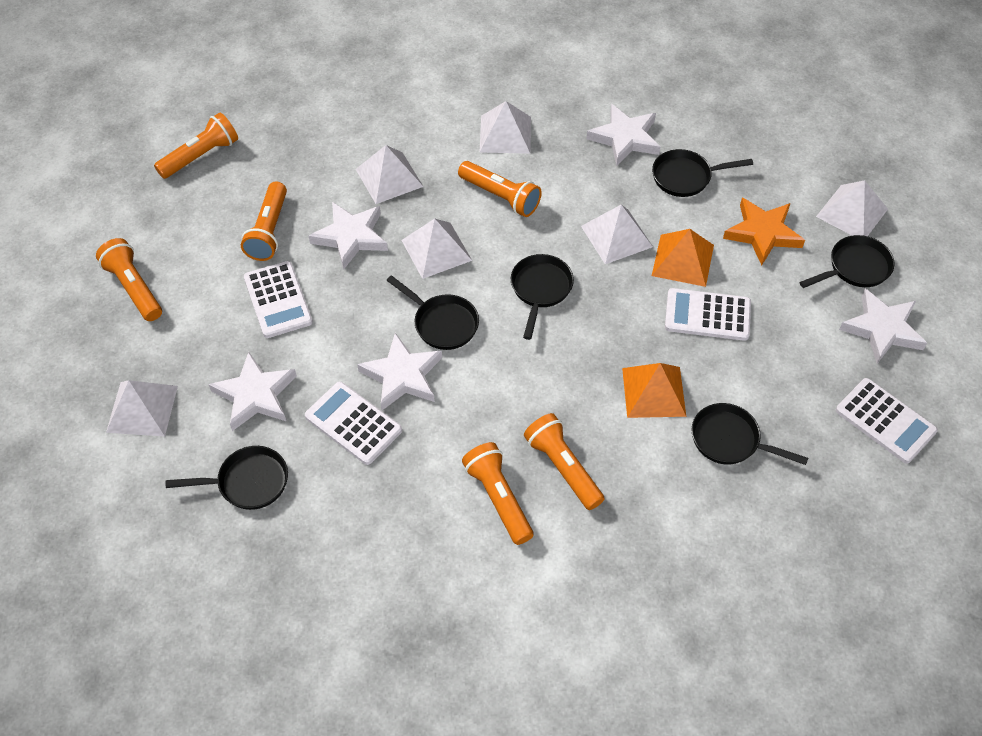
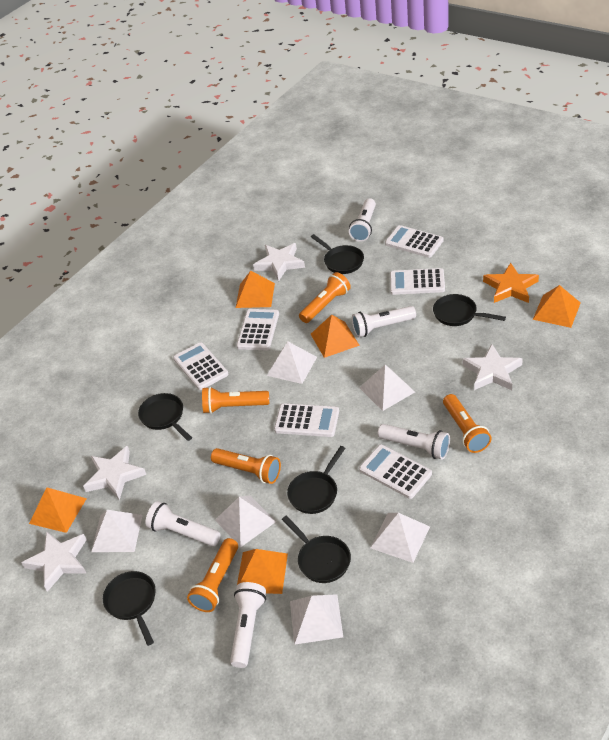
orange flashlight: [96,238,162,321] [154,112,238,179] [241,182,287,261] [458,161,542,217] [462,442,534,545] [524,413,604,510] = 6 -> [187,538,238,612] [202,387,269,414] [211,448,281,484] [299,272,351,323] [443,394,492,453] = 5
orange pyramid: [622,363,686,418] [652,229,714,287] = 2 -> [29,487,87,533] [236,271,275,308] [237,549,288,594] [311,315,360,358] [533,285,581,328] = 5
white calculator: [244,261,313,338] [305,382,402,465] [665,288,751,341] [836,378,938,463] = 4 -> [173,342,228,390] [236,309,279,350] [274,403,339,437] [359,444,432,499] [385,225,444,258] [390,268,445,295] = 6
white flashlight: none = 0 -> [145,501,220,546] [230,582,266,668] [349,198,376,242] [352,306,416,337] [378,424,450,459] = 5
white star: [208,352,297,431] [309,202,388,269] [357,333,442,410] [587,104,660,166] [839,289,927,364] = 5 -> [22,531,87,592] [83,446,146,500] [253,243,305,281] [462,344,523,390] = 4

